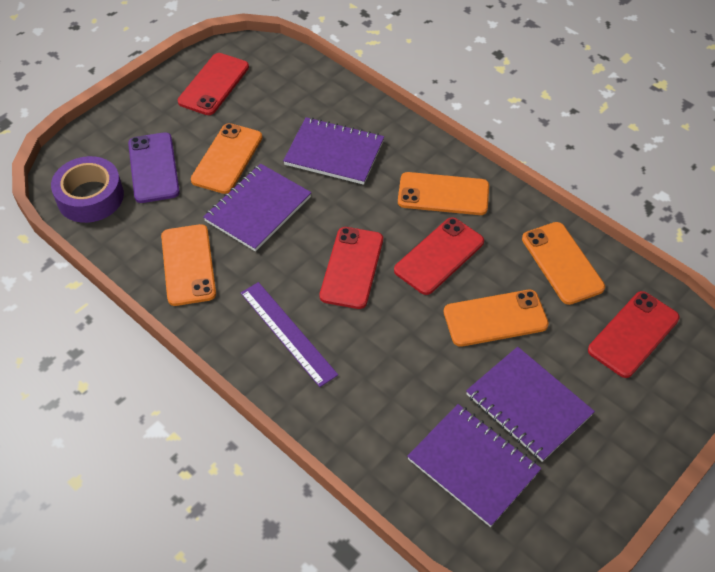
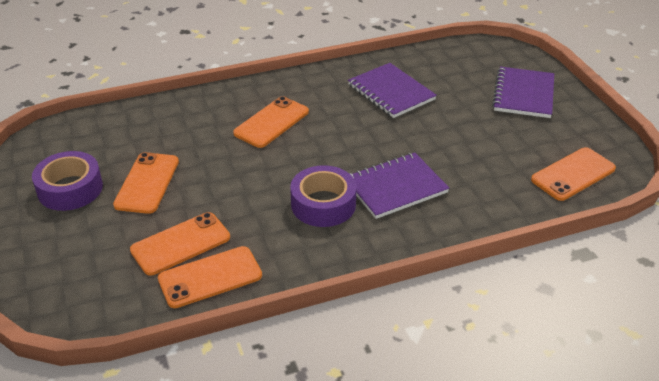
purple notebook: [203,163,311,252] [283,117,384,185] [407,404,541,527] [466,347,595,462] = 4 -> [348,63,437,118] [349,153,449,219] [492,67,554,118] = 3
purple phone: [128,132,180,203] = 1 -> none = 0
purple ruler: [241,282,338,387] = 1 -> none = 0
purple tape: [51,156,124,223] = 1 -> [32,151,103,211] [290,165,357,227] = 2
red phone: [178,53,249,115] [320,227,383,309] [394,217,484,295] [588,291,680,378] = 4 -> none = 0

